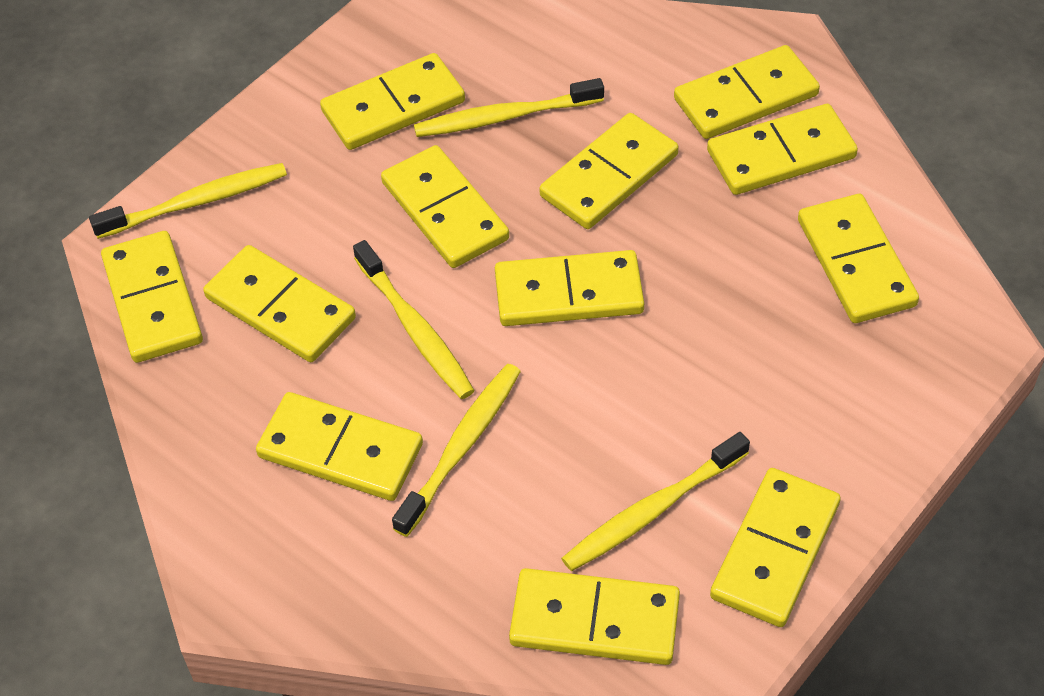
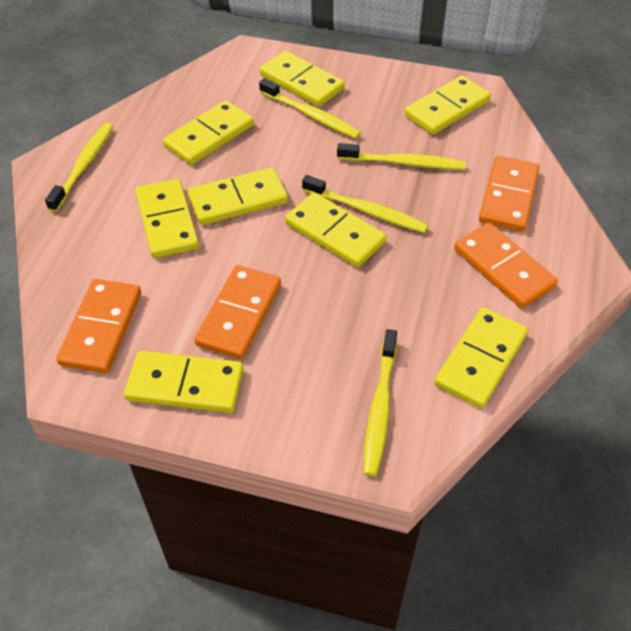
orange domino: none = 0 -> [56,279,141,373] [195,265,281,359] [454,223,558,308] [479,156,539,232] = 4
yellow domino: [101,231,203,363] [203,245,356,362] [256,392,423,501] [320,53,465,150] [381,145,509,268] [495,250,644,326] [509,568,680,665] [539,113,679,229] [674,45,820,139] [707,104,858,195] [710,468,841,627] [798,194,919,323] = 12 -> [124,351,243,413] [135,179,199,258] [163,100,254,165] [187,168,288,225] [260,51,345,107] [285,192,387,267] [404,75,491,135] [434,307,528,408] = 8

